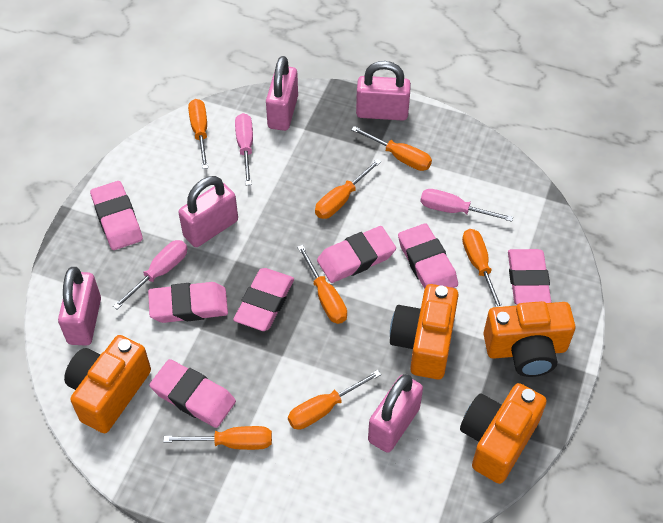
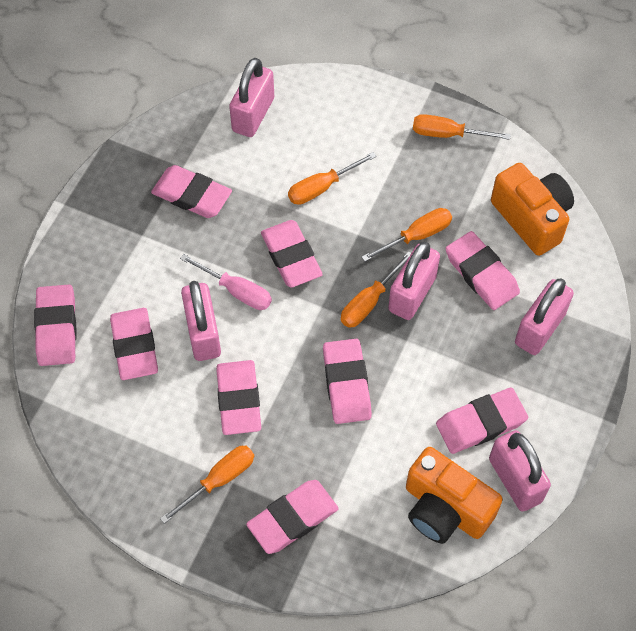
orange camera: [64,335,151,433] [390,284,458,380] [460,383,547,484] [484,301,576,377] = 4 -> [406,447,503,544] [491,163,574,256] = 2
orange screwdriver: [163,426,272,450] [188,99,208,169] [288,370,381,430] [297,245,347,324] [315,159,381,219] [351,126,432,171] [462,229,502,307] = 7 -> [160,446,254,524] [288,152,377,205] [341,251,411,328] [362,208,452,262] [413,114,511,140] = 5
pink eraser: [90,181,143,250] [148,282,228,323] [149,359,236,428] [233,268,294,331] [317,226,396,283] [398,223,458,289] [508,249,551,305] = 7 -> [34,285,76,366] [110,308,158,380] [151,165,232,218] [216,360,261,435] [246,480,339,554] [261,220,323,288] [323,339,372,424] [436,387,528,454] [446,231,520,310] = 9
pink screwdriver: [113,240,187,310] [235,113,253,185] [420,189,513,222] = 3 -> [180,254,272,310] = 1

